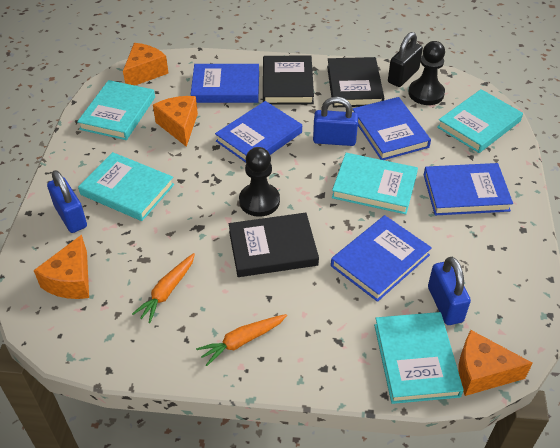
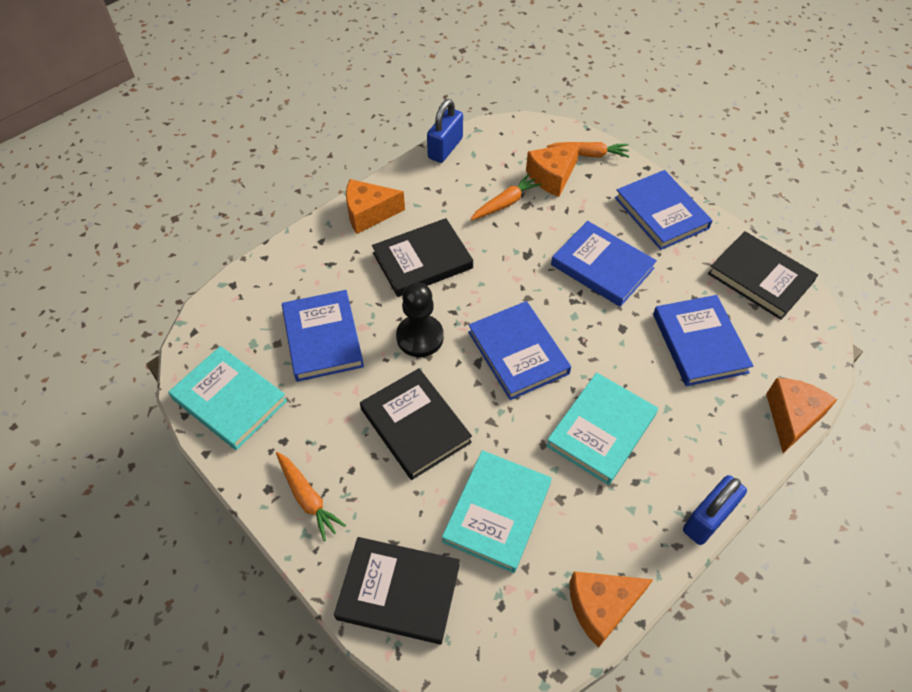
black book: [229,213,319,277] [263,55,314,105] [327,57,384,107] = 3 -> [334,537,460,644] [360,368,472,480] [372,218,473,297] [708,231,818,320] = 4
black padlock: [388,32,423,87] = 1 -> none = 0
black pawn: [239,147,280,217] [408,41,445,105] = 2 -> [396,282,444,357] = 1
blue padlock: [47,170,87,233] [313,97,358,146] [428,257,471,325] = 3 -> [427,99,463,163] [683,475,747,545] = 2
orange carrot: [132,253,195,323] [196,314,287,366] = 2 -> [276,452,346,541] [471,174,542,220] [547,142,630,158] = 3
turquoise book: [77,80,155,140] [78,152,174,221] [332,153,418,214] [374,312,464,404] [437,89,523,153] = 5 -> [168,346,287,450] [442,450,552,573] [546,373,658,485] = 3

